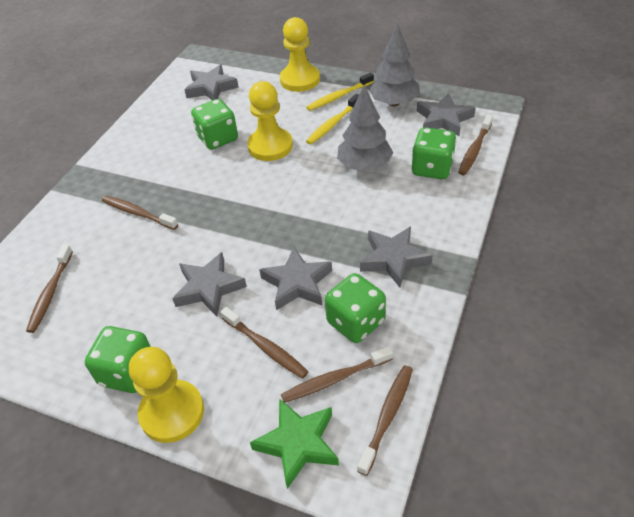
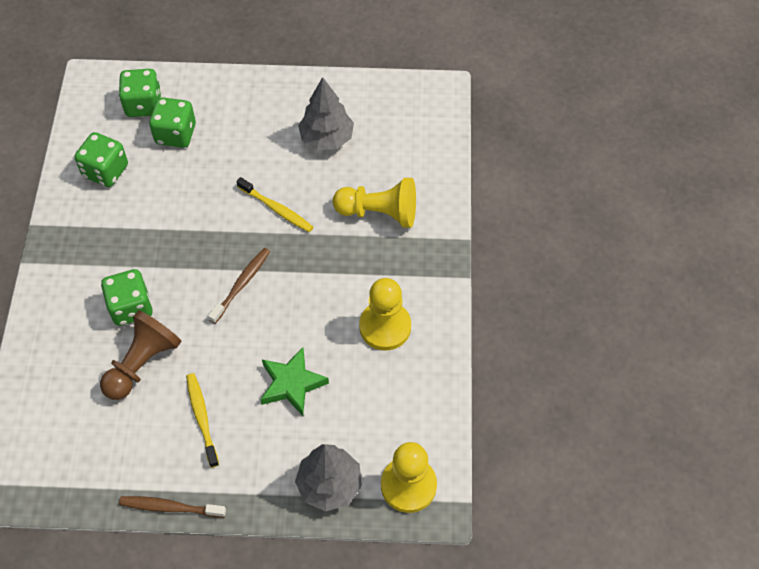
brown pawn: none = 0 -> [100,310,182,400] = 1
brown toothbrush: [26,245,73,333] [102,196,178,230] [220,307,308,379] [281,346,393,403] [357,365,413,476] [458,115,493,175] = 6 -> [119,496,226,518] [208,248,270,324] = 2
grey star: [172,252,247,317] [185,65,239,100] [259,247,332,310] [360,226,432,288] [417,93,476,136] = 5 -> none = 0

